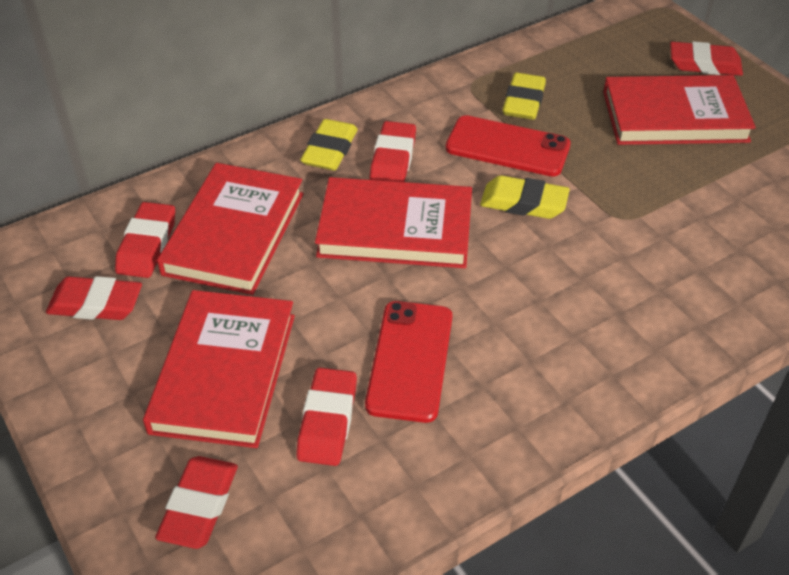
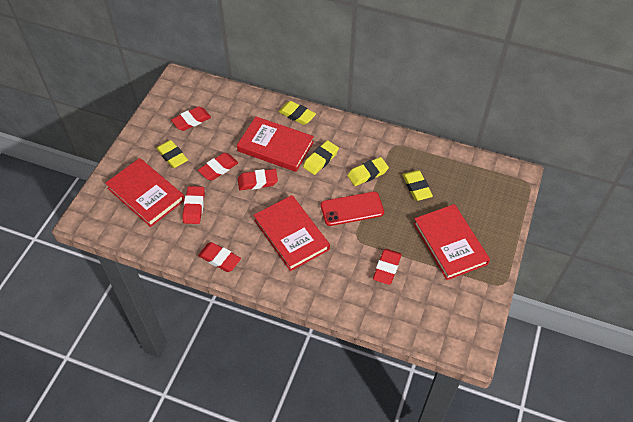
red phone: [365,301,452,423] [445,115,571,177] = 2 -> [321,192,384,226] = 1
yellow eraser: [300,119,358,170] [480,175,570,219] [502,73,546,120] = 3 -> [156,140,188,168] [278,101,316,125] [303,140,339,175] [347,157,389,186] [402,170,433,201] = 5

